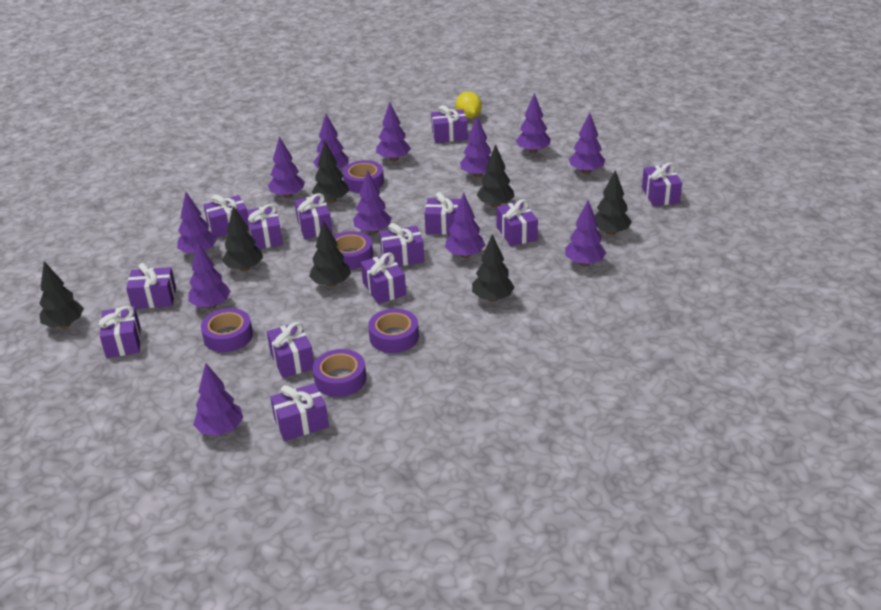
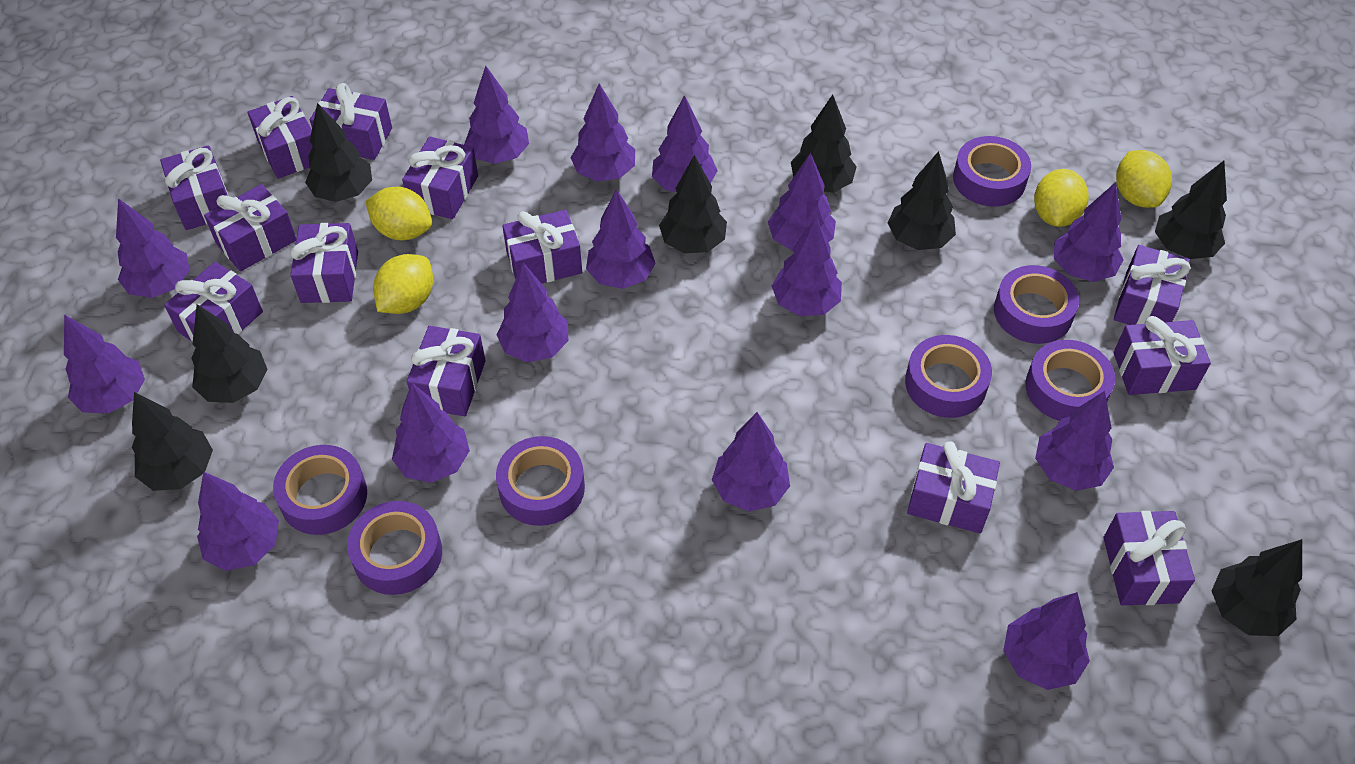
black tree: [39,261,84,328] [222,206,263,271] [309,220,351,287] [312,141,349,203] [472,234,515,302] [477,144,515,208] [594,170,632,235] = 7 -> [132,392,213,491] [191,304,268,403] [305,103,372,202] [659,155,727,253] [791,94,857,192] [888,151,956,250] [1155,161,1227,259] [1212,539,1302,636] = 8
purple tape: [201,308,253,352] [313,349,366,397] [334,231,373,269] [342,160,384,193] [368,309,419,353] = 5 -> [273,445,367,535] [347,501,442,595] [496,436,585,526] [905,335,992,418] [953,136,1031,207] [994,265,1079,344] [1026,340,1115,421] = 7
purple tree: [177,192,217,255] [188,242,231,309] [193,363,243,436] [268,136,305,198] [313,114,349,169] [353,170,392,234] [376,102,411,162] [445,192,485,258] [460,117,491,177] [516,93,551,154] [565,200,606,266] [569,112,605,174] = 12 -> [64,315,145,414] [116,198,190,298] [197,472,279,571] [392,383,470,483] [464,66,529,164] [497,262,568,362] [570,84,635,181] [586,189,656,289] [652,95,717,192] [712,412,790,512] [768,153,836,251] [772,217,842,316] [1003,592,1090,690] [1035,391,1114,491] [1054,182,1124,282] = 15
yellow lemon: [456,92,482,118] = 1 -> [365,187,432,240] [373,254,433,314] [1034,169,1089,227] [1116,150,1172,208] = 4

